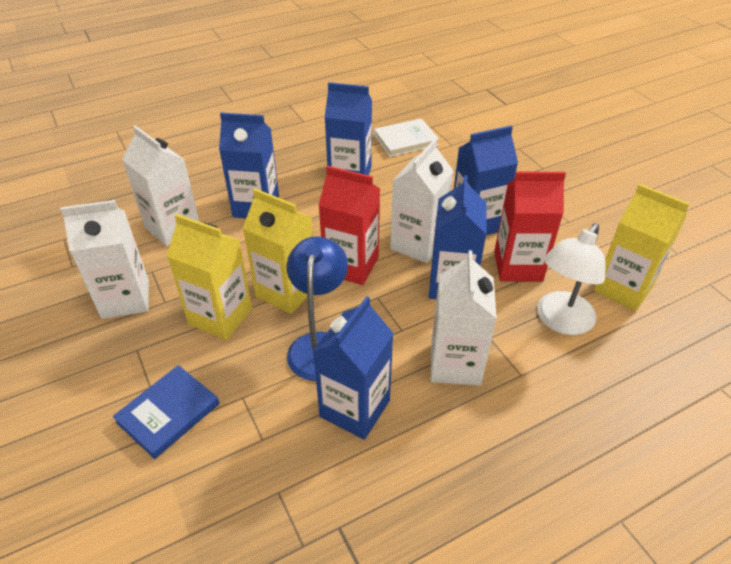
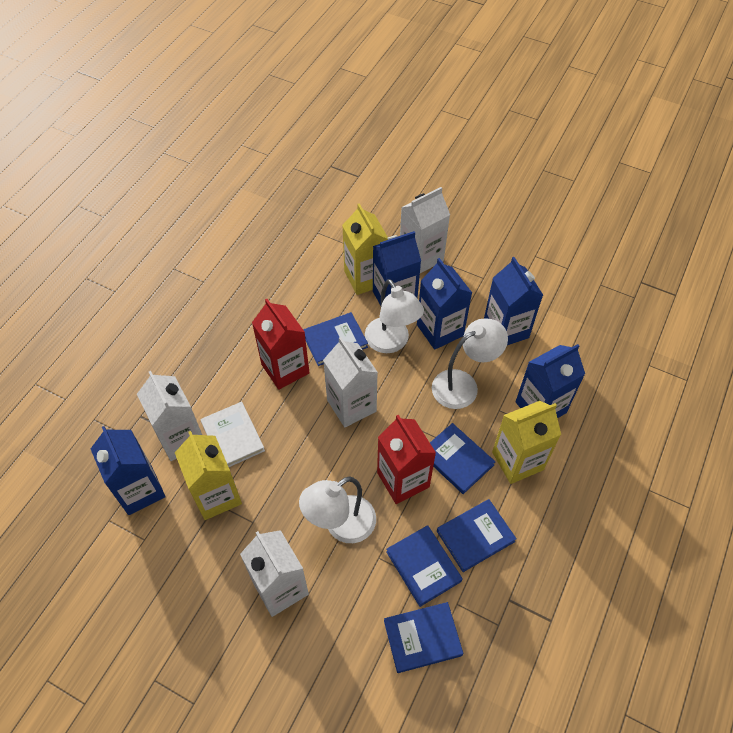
blue book: [113,365,220,459] = 1 -> [303,312,368,366] [384,602,463,673] [386,525,463,607] [430,423,495,494] [437,499,517,572] = 5
blue lamp: [287,236,348,381] = 1 -> none = 0
white lamp: [537,223,605,335] = 1 -> [299,476,376,543] [365,279,424,353] [432,318,508,409] = 3

